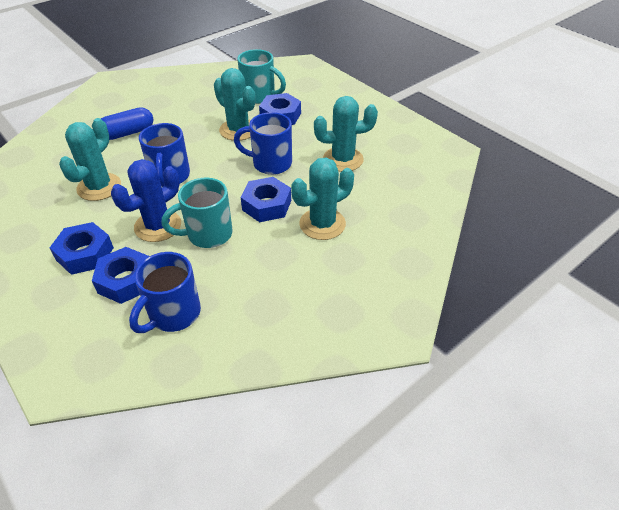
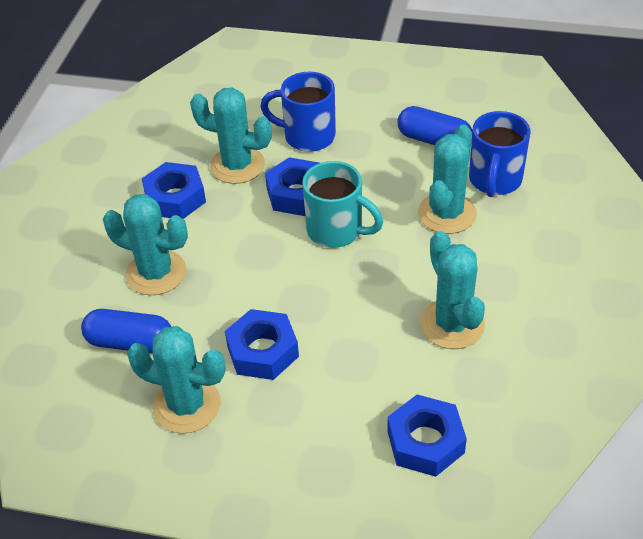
blue cactus: [111,159,181,242] = 1 -> none = 0
blue capsule: [101,107,153,140] = 1 -> [81,309,171,353] [398,106,473,145] = 2
blue mug: [129,252,201,333] [139,123,190,187] [234,112,292,175] = 3 -> [260,72,336,152] [469,111,530,197] = 2
turquoise cactus: [59,118,121,201] [214,68,256,141] [291,158,354,240] [314,96,378,172] = 4 -> [103,194,188,295] [127,326,226,434] [190,88,272,184] [418,125,477,234] [420,231,485,349] = 5
turquoise mug: [162,178,233,248] [237,49,286,104] = 2 -> [302,161,383,248] = 1

